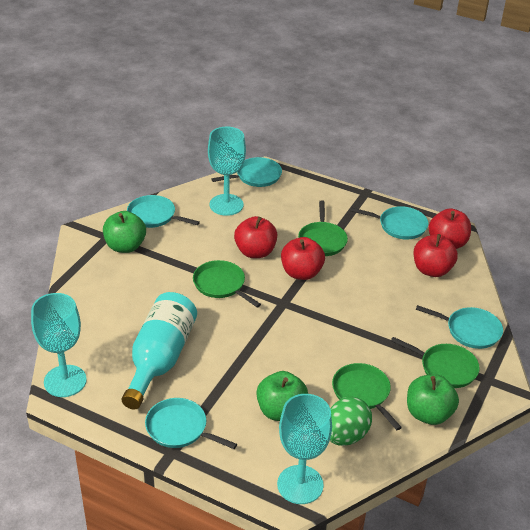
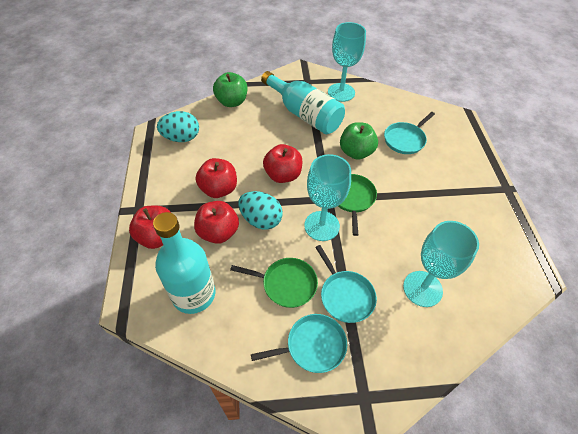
green apple: [103,211,146,253] [256,371,308,421] [407,374,459,425] = 3 -> [213,72,247,107] [340,122,378,160] = 2
green egg: [330,397,372,446] = 1 -> none = 0
green pan: [193,260,261,307] [298,200,348,256] [332,363,402,430] [391,337,480,388] = 4 -> [230,258,318,308] [338,174,377,236] = 2
turquoise bottle: [122,292,197,410] = 1 -> [153,212,215,314] [261,71,345,134] = 2
turquoise egg: none = 0 -> [157,111,199,142] [238,191,283,230] = 2
turquoise pan: [127,195,200,228] [145,398,237,449] [211,157,282,187] [351,206,428,239] [416,305,503,349] = 5 -> [251,314,347,373] [315,245,377,323] [384,112,435,154] = 3

